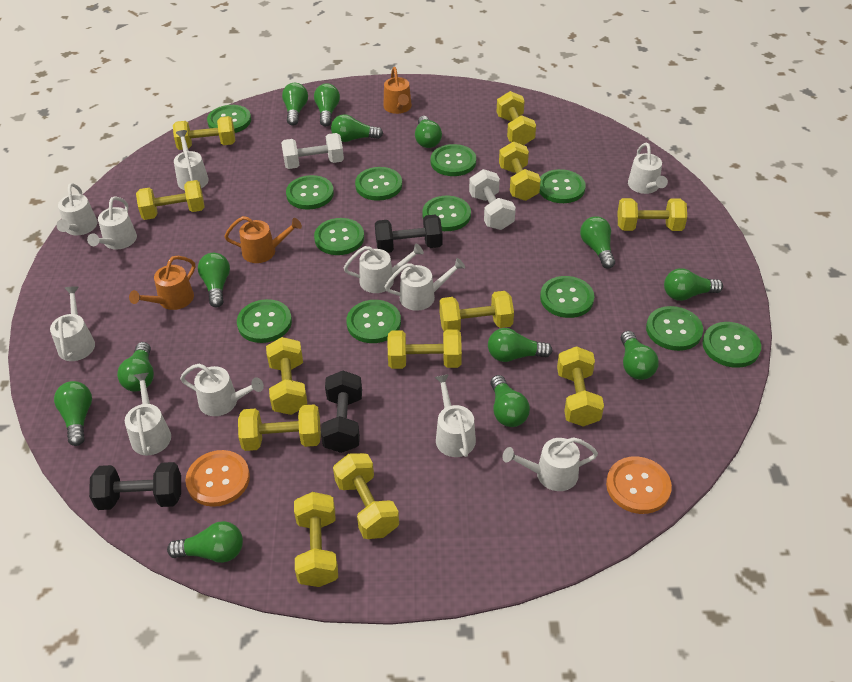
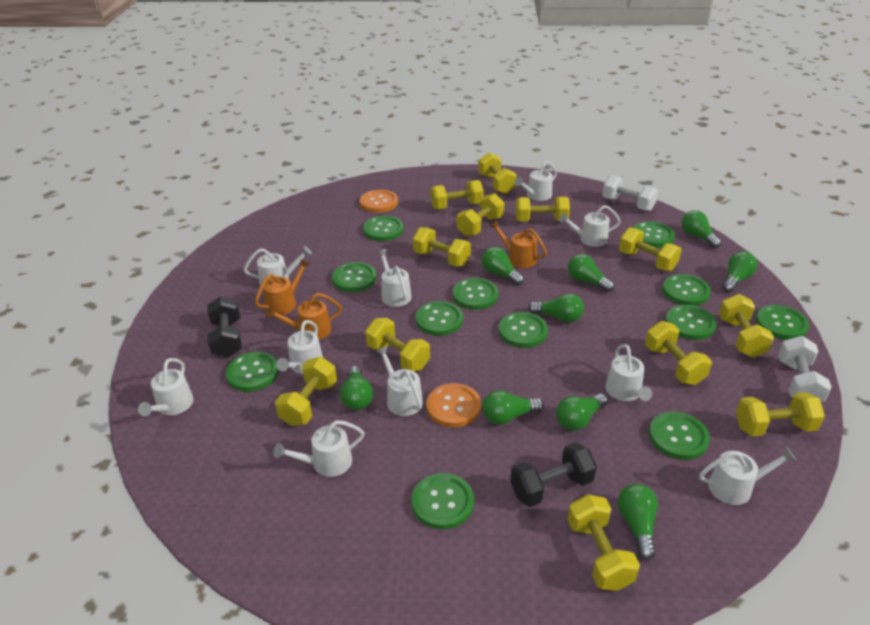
black dumbbell: [89,462,181,510] [321,371,362,453] [375,215,442,253] = 3 -> [207,296,242,357] [510,442,597,507] = 2
green light bulb: [54,381,92,446] [117,342,154,392] [167,521,243,563] [198,253,230,308] [282,83,308,126] [314,83,340,127] [331,114,383,142] [415,116,442,148] [488,328,553,362] [491,375,530,427] [580,217,615,269] [621,331,659,380] [664,268,723,301] = 13 -> [340,366,373,410] [482,247,524,285] [483,390,544,424] [528,293,584,322] [556,394,608,430] [568,254,615,292] [618,484,658,560] [681,210,722,248] [722,251,757,292] = 9
white watering can: [50,286,95,361] [56,183,97,235] [87,196,137,250] [125,373,171,456] [174,130,209,190] [180,364,264,416] [344,244,424,293] [385,258,465,311] [435,374,476,457] [502,437,598,491] [628,143,668,194] = 11 -> [138,358,194,416] [244,246,312,286] [274,420,365,477] [276,320,323,374] [376,249,412,307] [376,346,423,416] [514,161,557,201] [559,205,621,247] [605,344,652,401] [699,448,797,505] = 10

